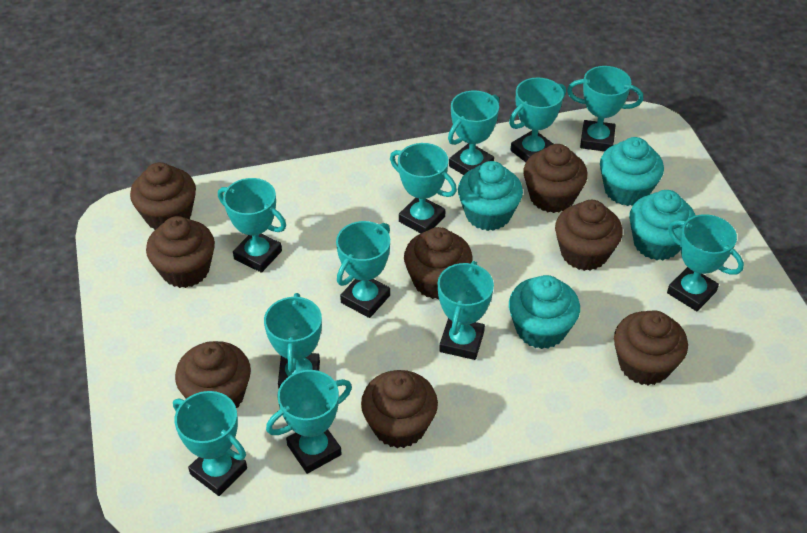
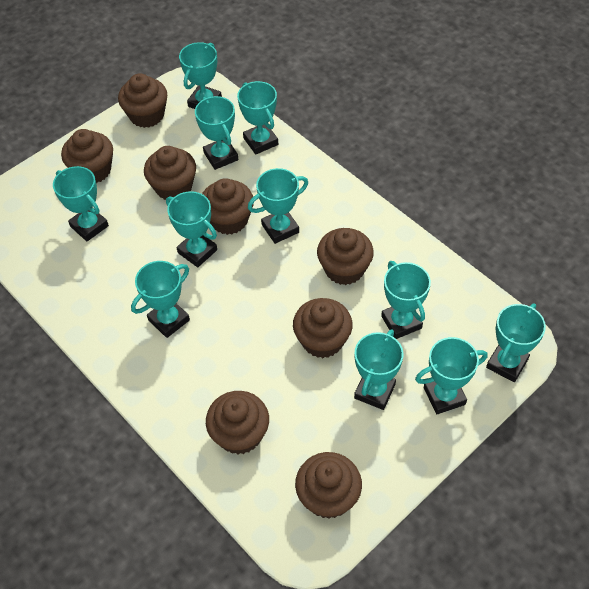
turquoise cupcake: [458,161,523,231] [509,275,580,349] [600,137,664,206] [629,190,696,260] = 4 -> none = 0

